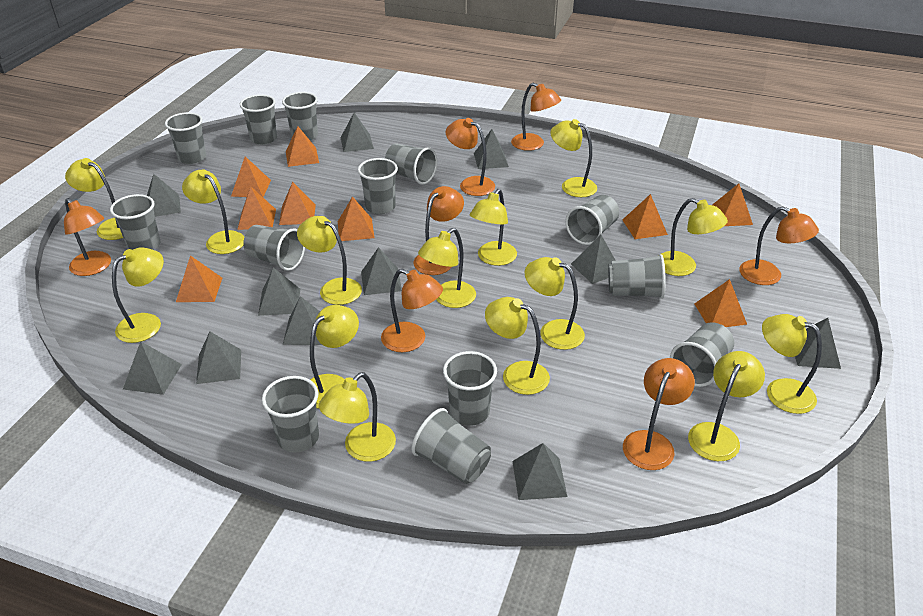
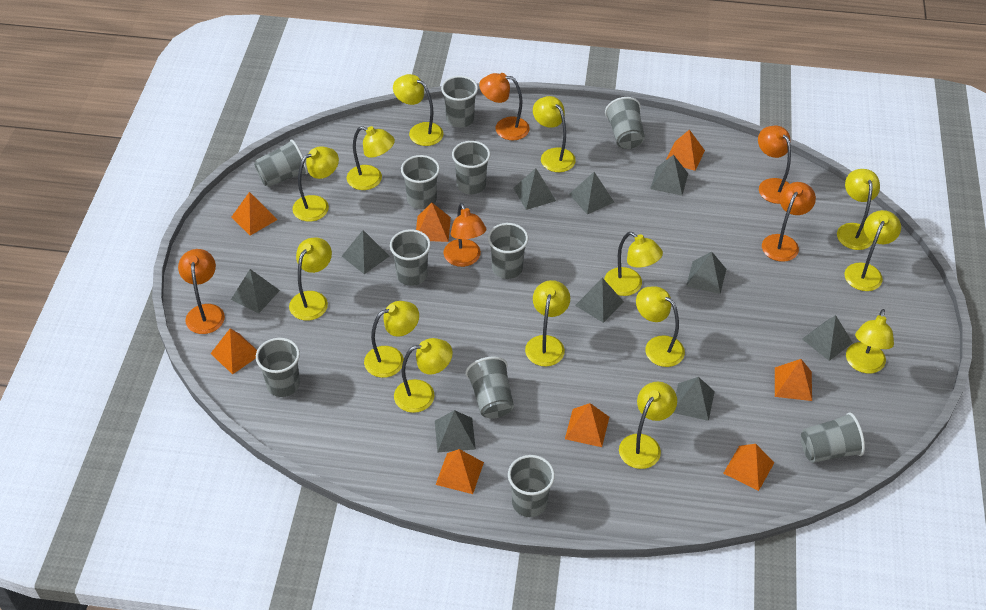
grey cup: [110,194,160,250] [165,112,206,164] [240,94,277,145] [243,225,305,271] [262,376,319,453] [282,92,318,141] [358,158,398,214] [385,144,437,185] [412,408,491,484] [443,351,497,426] [565,195,619,245] [608,254,666,299] [670,322,734,387] = 13 -> [254,139,308,187] [256,338,300,397] [390,229,431,286] [401,155,440,209] [441,76,478,128] [452,141,490,194] [466,356,514,419] [488,223,528,279] [508,455,555,517] [605,97,645,149] [801,412,865,463] = 11
grey pyramid: [123,341,182,395] [147,174,181,217] [196,332,241,384] [258,268,300,316] [282,296,322,345] [340,113,374,152] [361,247,402,295] [474,129,509,169] [512,443,568,500] [571,235,616,284] [795,318,841,369] = 11 -> [231,269,280,313] [342,230,389,274] [435,410,476,452] [513,168,556,210] [569,172,614,214] [575,278,624,323] [650,155,688,196] [673,377,715,421] [686,251,726,294] [802,315,853,361] = 10
orange lamp: [64,198,111,276] [381,269,443,352] [414,186,464,275] [446,118,495,196] [511,83,561,151] [623,358,695,470] [739,206,819,285] = 7 -> [178,249,225,334] [443,203,486,267] [479,73,530,140] [758,126,791,204] [762,182,816,262] = 5
orange pyramid: [176,255,222,302] [231,156,271,197] [237,187,276,230] [279,182,316,225] [286,126,319,167] [338,196,374,241] [622,194,668,239] [694,279,747,327] [712,183,753,226] = 9 -> [210,328,257,375] [231,192,278,236] [416,203,451,242] [436,449,484,494] [565,403,609,447] [666,130,705,171] [723,444,774,491] [775,359,812,401] = 8

